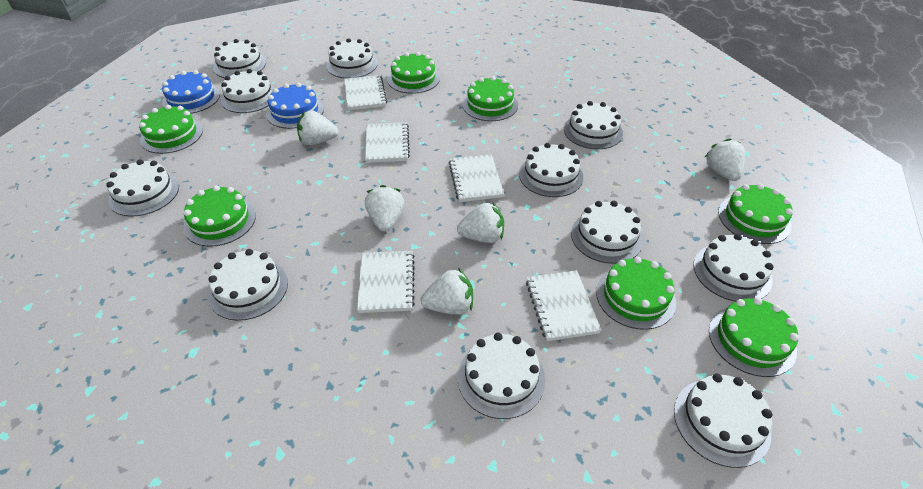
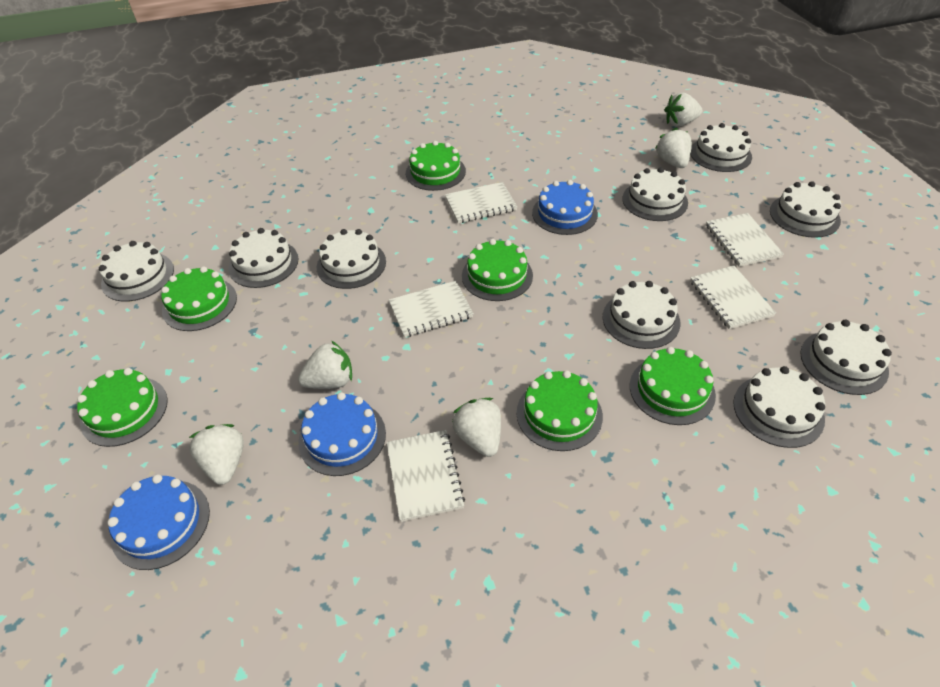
blue cake: [162,70,220,114] [266,83,324,129] = 2 -> [107,474,210,570] [298,392,386,476] [532,180,598,235] = 3
green cake: [139,105,203,154] [184,185,256,247] [387,52,440,94] [462,76,518,121] [596,257,676,330] [709,297,799,377] [718,184,793,244] = 7 -> [77,368,168,447] [161,266,237,331] [406,141,466,191] [462,239,533,301] [517,370,603,451] [630,347,716,425] = 6
white cake: [106,159,179,217] [208,249,288,321] [213,39,266,78] [221,69,274,113] [326,38,378,78] [458,333,545,419] [519,143,583,197] [564,101,623,149] [571,201,643,264] [674,374,772,468] [693,234,774,302] = 11 -> [99,241,174,302] [228,228,298,288] [317,229,386,289] [603,281,681,349] [622,167,688,221] [690,123,752,172] [733,366,825,448] [770,181,841,238] [800,320,892,395] = 9

